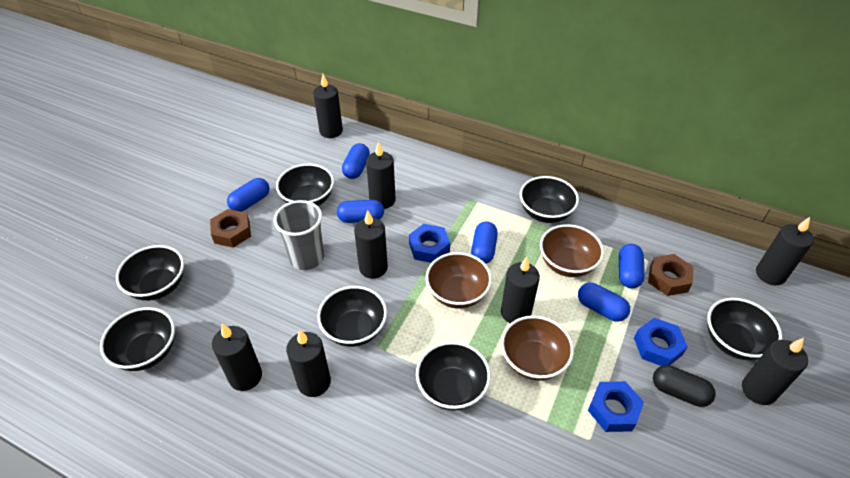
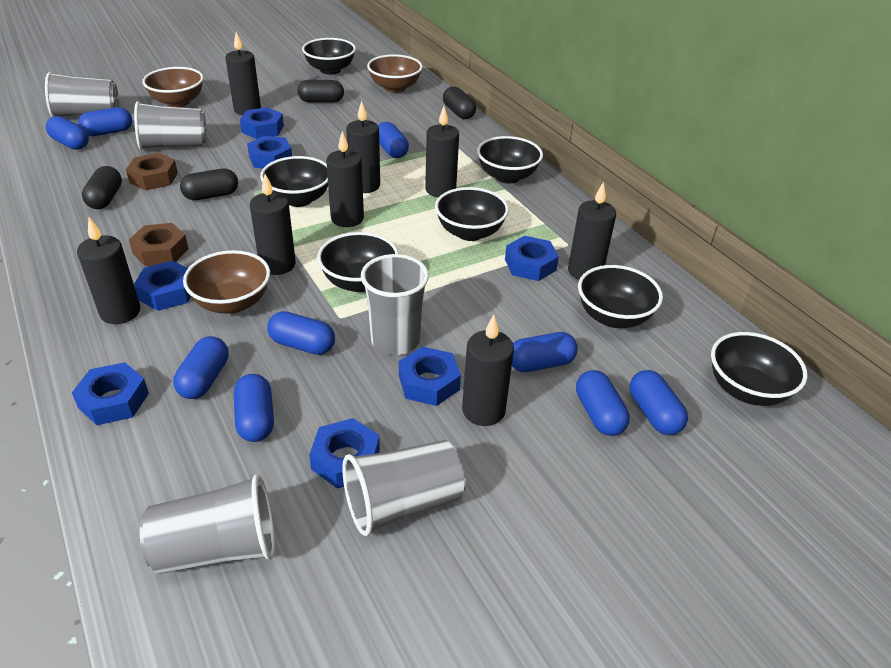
black capsule: [653,365,716,407] = 1 -> [82,166,122,209] [180,169,238,200] [298,80,344,103] [443,86,476,119] = 4
blue capsule: [227,178,270,212] [337,200,384,223] [342,143,370,179] [471,221,498,264] [578,283,630,322] [619,244,645,289] = 6 -> [46,116,89,150] [78,107,132,136] [173,336,229,399] [234,374,274,442] [267,311,335,355] [378,122,409,158] [512,332,578,372] [576,370,630,436] [630,370,688,435] = 9
blue nut: [409,224,450,263] [588,381,644,432] [634,318,688,366] = 3 -> [72,362,149,425] [134,261,191,311] [240,107,284,139] [247,136,292,169] [309,418,380,488] [399,346,461,406] [505,236,559,281] = 7
grey cup: [274,200,324,270] = 1 -> [45,72,119,117] [134,102,206,151] [140,474,275,574] [342,440,466,536] [361,254,429,355] = 5

